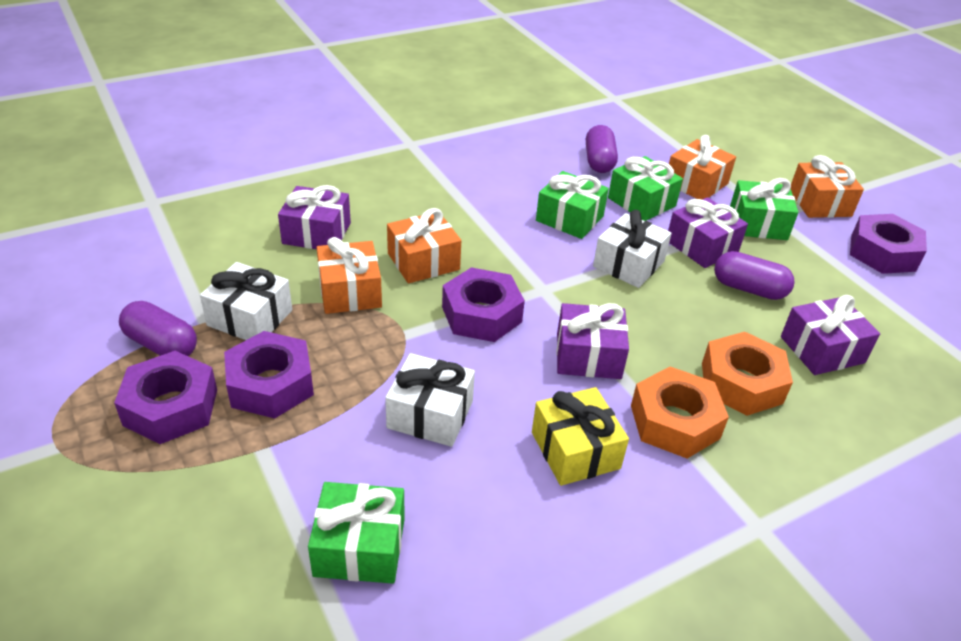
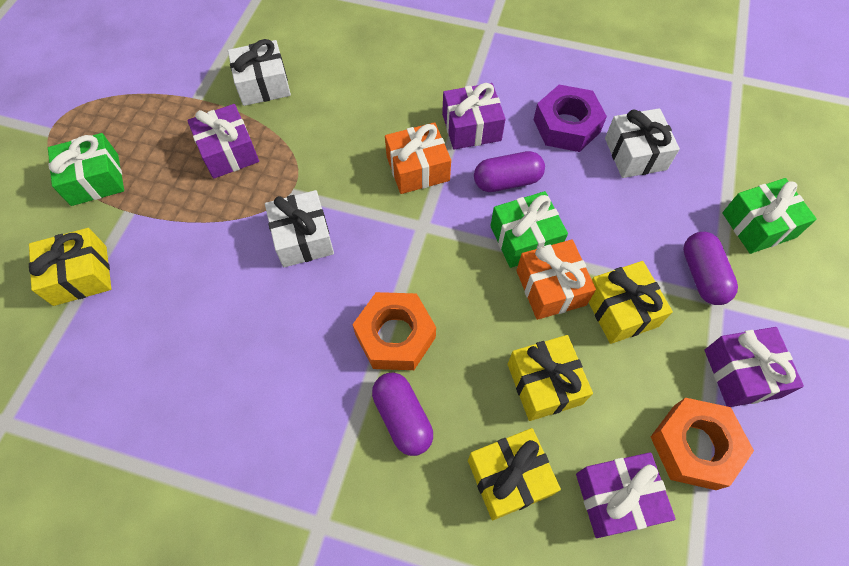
green gift: [308,482,405,584] [536,171,609,239] [608,156,683,221] [730,178,798,240] = 4 -> [48,133,124,206] [490,191,568,268] [722,178,817,254] = 3
orange gift: [317,237,382,314] [387,208,461,284] [669,135,736,199] [791,155,864,218] = 4 -> [385,122,451,194] [516,239,596,320] = 2
purple nut: [114,351,217,444] [224,331,314,419] [442,267,525,342] [850,214,927,274] = 4 -> [533,85,607,152] = 1
yellow gift: [532,387,629,486] = 1 -> [29,228,111,306] [468,428,561,520] [508,335,593,421] [589,261,673,344] = 4

